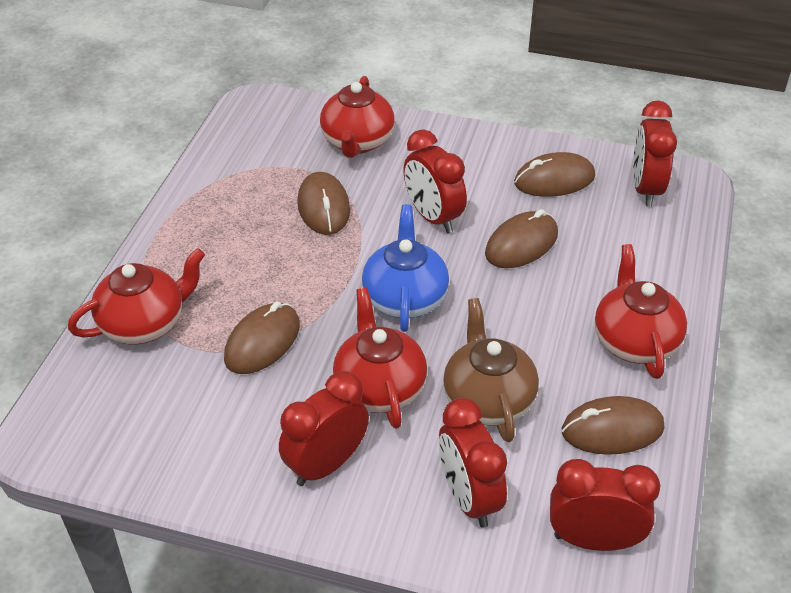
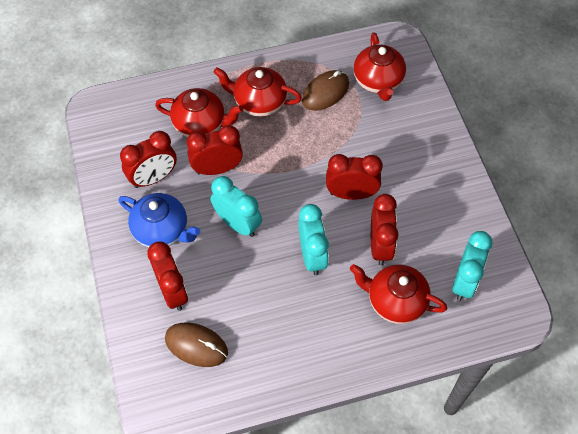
brown mouse: [224,301,300,374] [297,172,350,235] [485,209,558,268] [514,152,595,197] [562,396,665,455] = 5 -> [165,323,228,367] [302,70,349,111] = 2
brown teapot: [443,298,539,442] = 1 -> none = 0
turquoise clock: none = 0 -> [211,176,262,237] [298,204,329,275] [452,231,493,301] = 3

